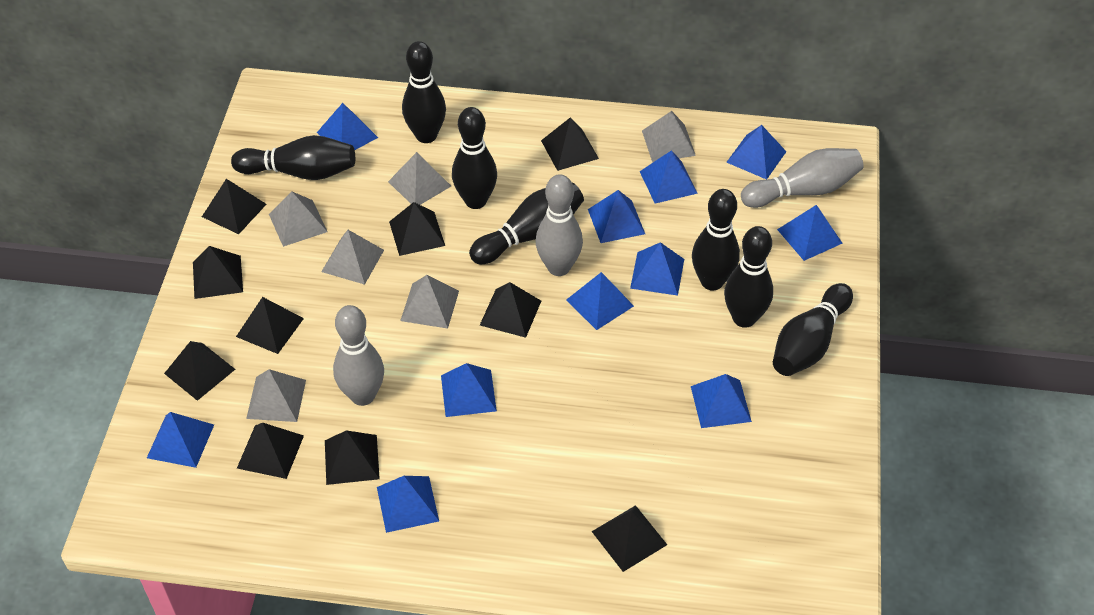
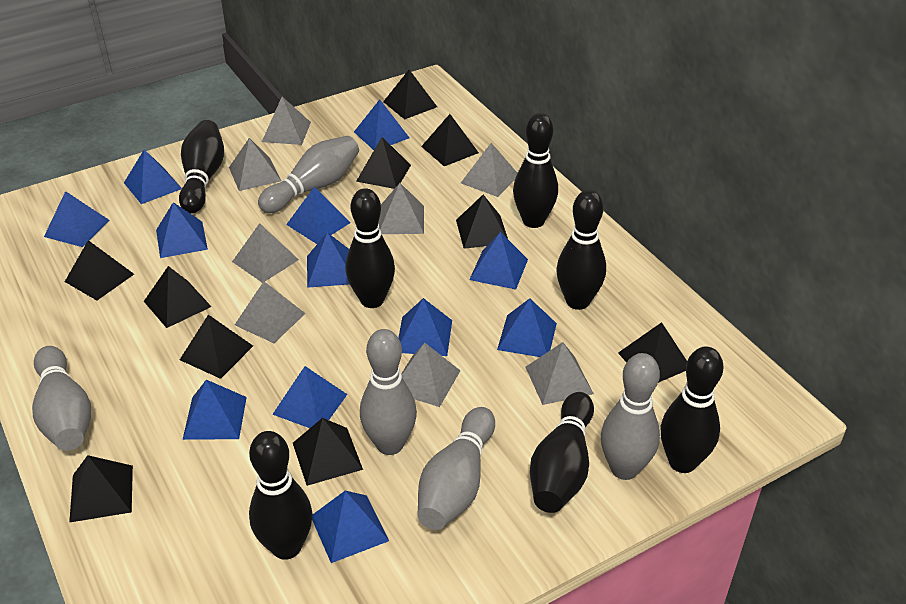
blue pyramid: [147,412,214,468] [317,103,378,150] [377,476,439,533] [441,363,497,417] [566,272,634,330] [588,190,645,243] [630,242,684,296] [640,150,698,204] [691,374,752,428] [726,125,787,180] [777,205,842,261] = 11 -> [44,191,109,247] [124,149,182,204] [156,202,208,258] [183,380,247,440] [272,366,347,428] [286,187,350,244] [307,232,350,288] [312,491,389,563] [354,99,410,150] [398,298,452,356] [469,232,528,290] [497,298,557,357] = 12
grey bowling pin: [333,305,384,406] [536,174,583,276] [741,148,863,208] = 3 -> [32,346,91,451] [258,136,359,213] [360,329,417,455] [417,407,495,530] [601,353,660,480] = 5
grey pyramid: [246,369,306,422] [269,192,328,247] [321,230,384,285] [388,152,451,205] [400,275,459,329] [642,111,696,162] = 6 -> [229,138,281,191] [232,223,299,283] [235,281,305,343] [262,97,311,145] [379,183,424,234] [401,343,461,407] [461,143,517,197] [525,342,594,405] = 8

